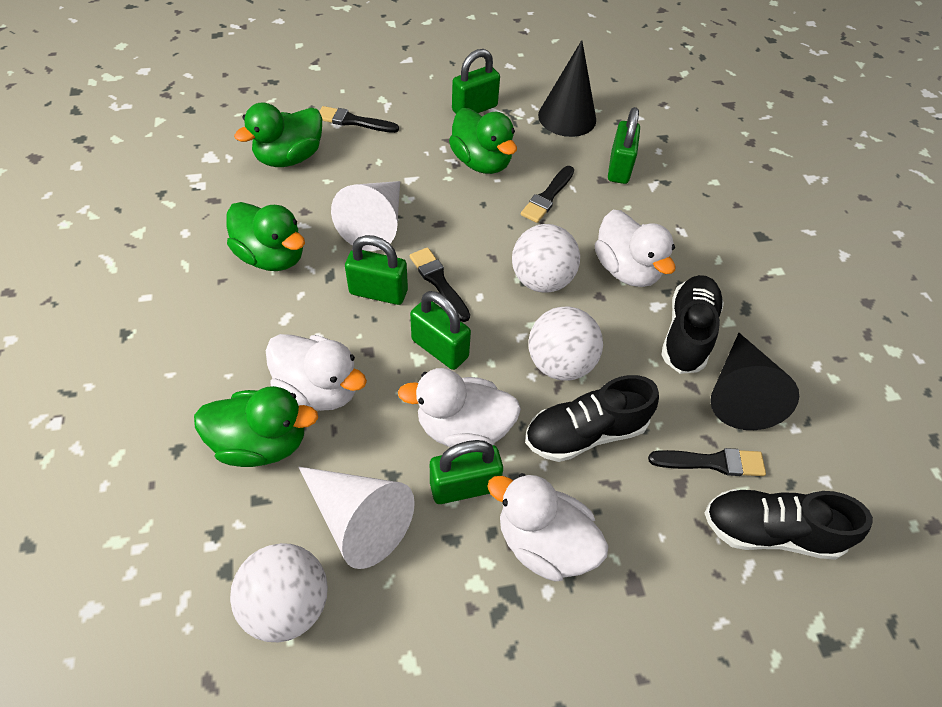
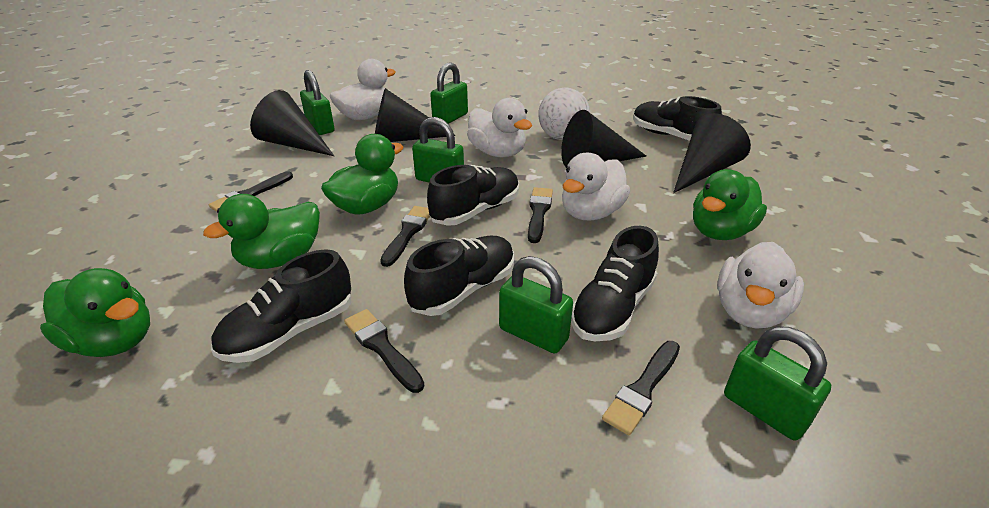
black brush: [319,106,399,133] [410,247,470,322] [521,166,574,223] [648,448,766,476] = 4 -> [209,171,293,212] [344,309,425,393] [380,206,430,267] [528,187,553,243] [602,341,680,435] = 5
black cone: [538,40,596,137] [710,333,799,430] = 2 -> [250,90,334,156] [375,88,456,142] [561,110,647,168] [673,113,751,193] = 4
black shoe: [525,375,659,462] [661,275,724,374] [704,489,873,560] = 3 -> [211,249,351,363] [404,236,514,316] [427,165,519,226] [571,226,659,341] [633,96,722,141] = 5
white ball: [230,543,328,642] [512,224,580,293] [528,306,603,381] = 3 -> [538,87,590,140] = 1
white cone: [299,467,415,569] [331,181,400,251] = 2 -> none = 0

